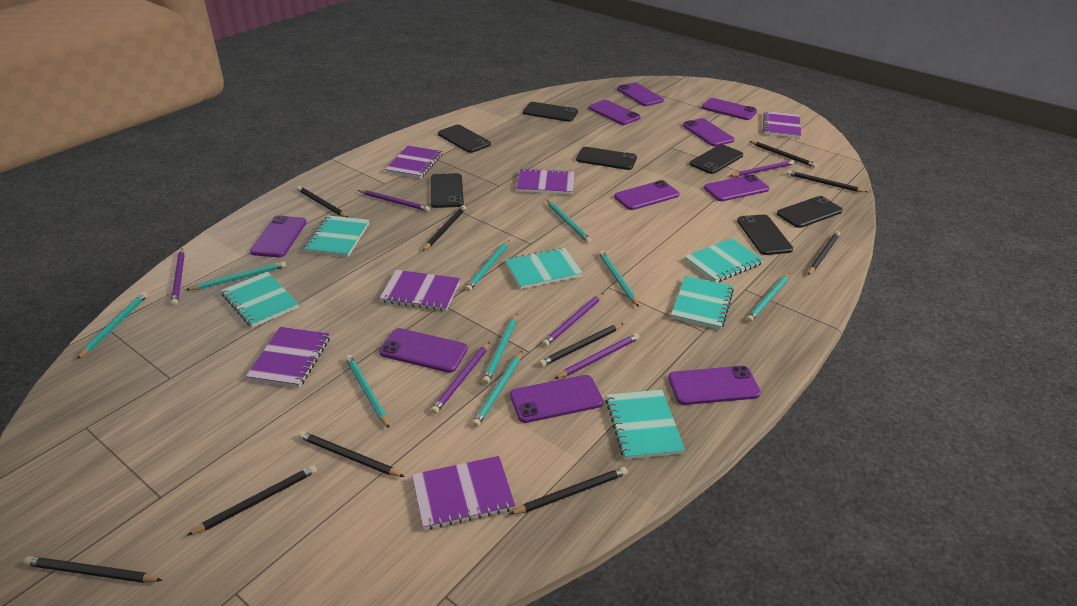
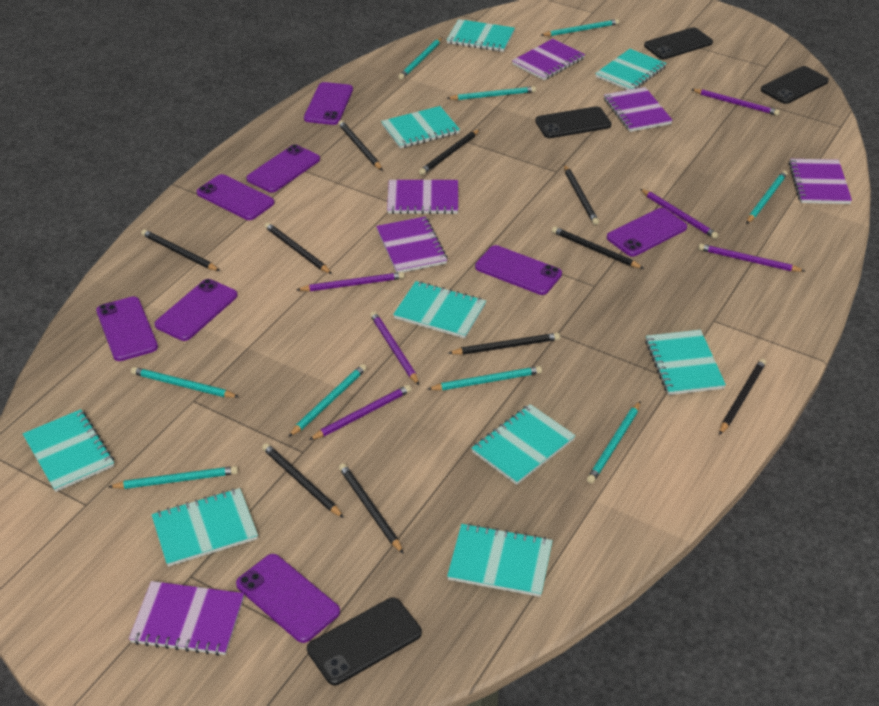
black phone: [431,173,464,208] [438,125,491,153] [523,102,578,122] [576,147,637,170] [690,144,743,174] [737,214,793,255] [777,196,843,228] = 7 -> [307,598,422,685] [535,106,612,138] [644,27,713,59] [761,66,829,104] = 4
purple phone: [250,215,307,257] [379,328,468,373] [510,375,603,423] [588,100,641,125] [614,180,679,210] [617,82,664,106] [668,366,761,405] [683,118,734,146] [702,98,757,120] [704,174,769,201] = 10 -> [96,297,158,361] [154,279,237,341] [197,174,274,220] [236,554,340,643] [246,144,320,193] [304,82,353,125] [475,245,562,295] [607,208,687,256] = 8
turquoise notebook: [221,272,299,328] [304,215,370,257] [505,247,583,289] [606,390,685,460] [671,276,734,330] [684,238,764,282] = 6 -> [23,409,114,492] [151,488,258,567] [381,106,460,149] [393,281,486,338] [447,19,515,52] [447,523,553,597] [471,404,576,485] [595,49,666,90] [645,330,726,395] = 9

